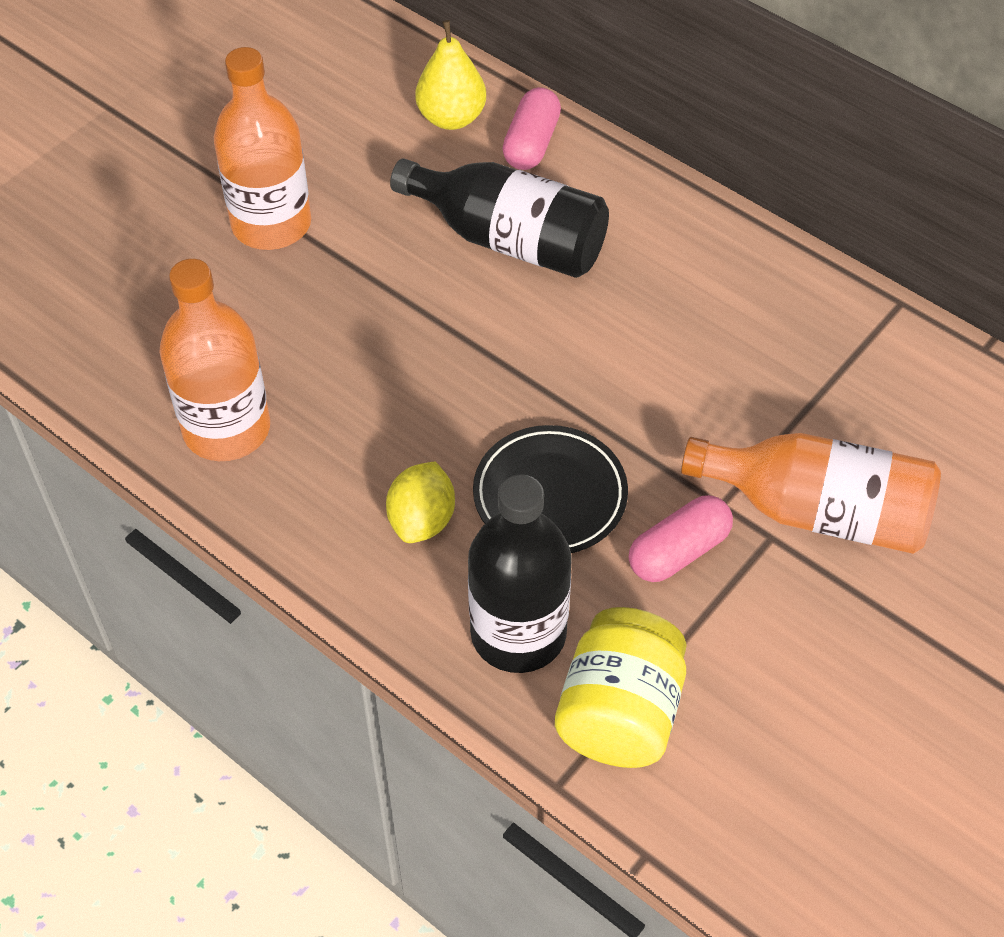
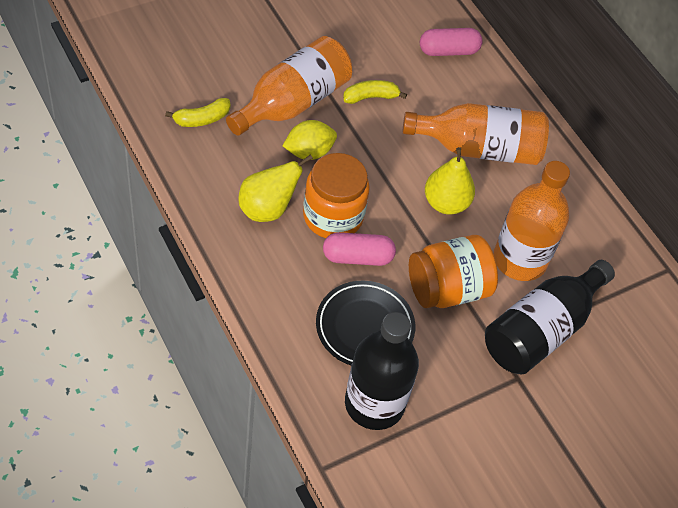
orange jar: none = 0 -> [303,153,370,238] [409,235,498,308] = 2
yellow banana: none = 0 -> [165,98,231,127] [343,80,407,104] = 2
yellow jar: [555,607,687,768] = 1 -> none = 0
yellow pear: [415,20,486,130] = 1 -> [238,154,313,222] [425,147,475,215] = 2

